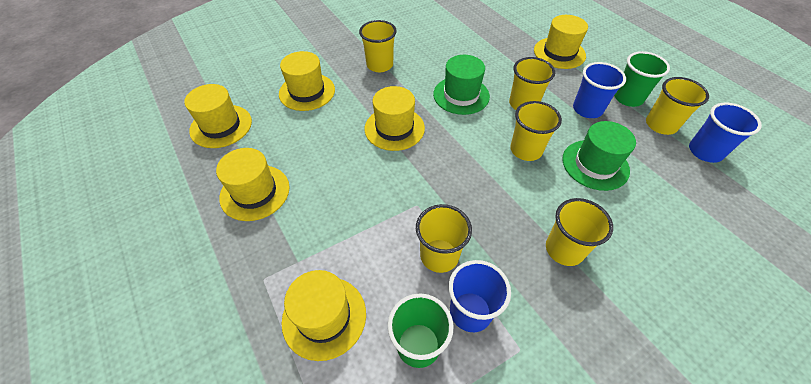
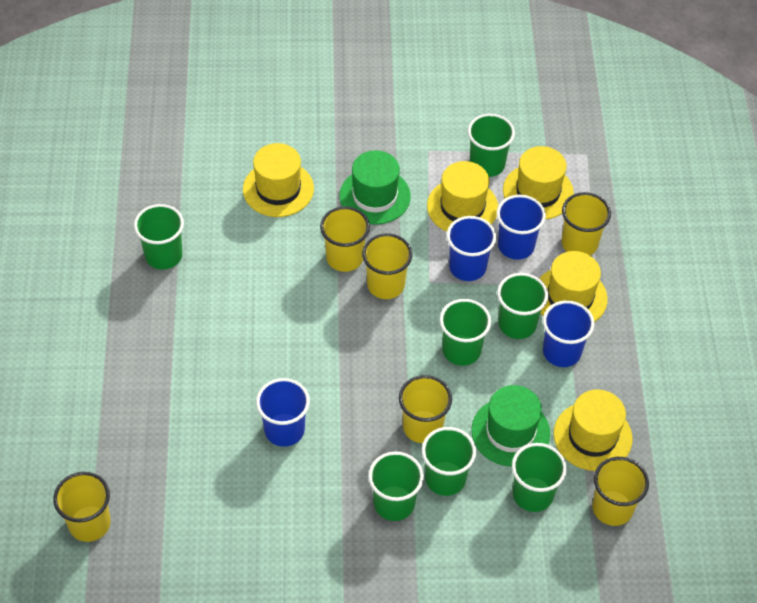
blue cup: [449,260,511,332] [573,62,626,118] [689,103,762,163] = 3 -> [256,378,310,447] [447,216,496,281] [497,195,546,260] [543,300,594,367] = 4
green cup: [388,293,454,368] [614,51,670,107] = 2 -> [134,204,184,270] [368,451,424,521] [422,427,476,496] [440,299,491,366] [468,114,515,177] [497,273,548,339] [512,443,567,512] = 7
yellow hat: [184,84,252,148] [216,148,290,221] [279,51,335,111] [282,270,366,361] [365,86,425,151] [534,15,588,69] = 6 -> [243,143,314,217] [427,161,498,232] [503,146,574,220] [539,251,608,322] [553,389,633,471] = 5

